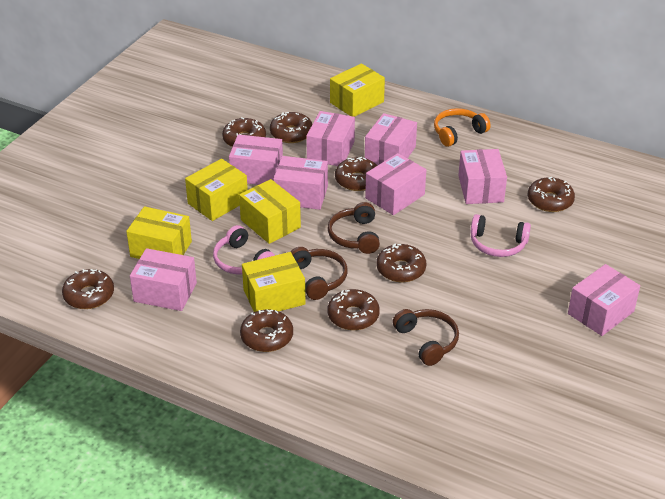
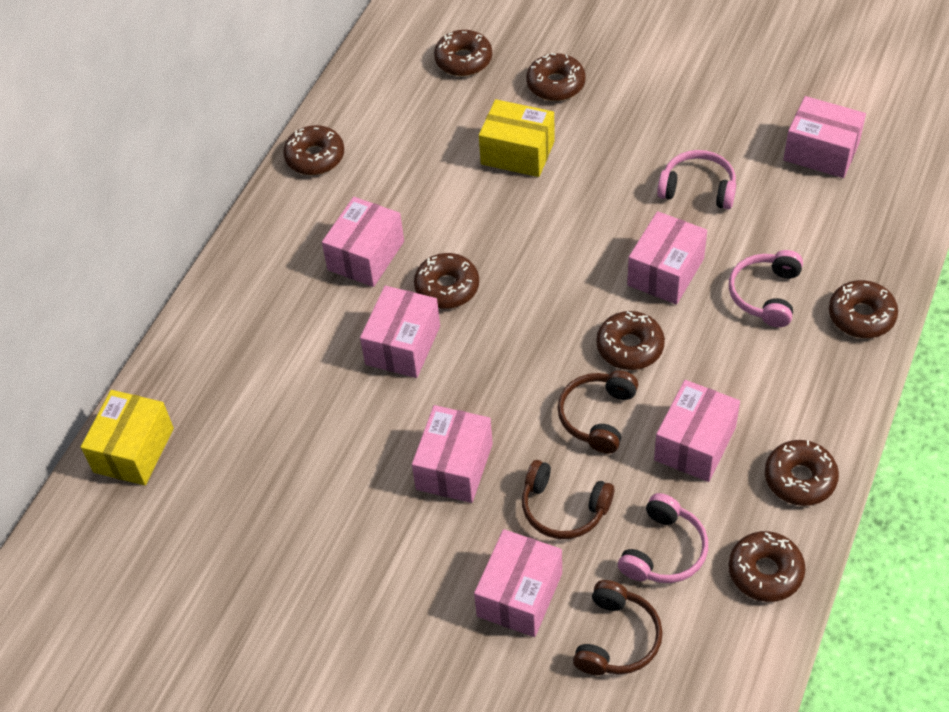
orange headphones: [434,108,491,147] = 1 -> none = 0
pink box: [130,248,197,311] [229,134,283,185] [273,156,328,210] [306,111,355,166] [365,113,417,165] [365,153,426,215] [458,149,507,204] [568,264,640,336] = 8 -> [322,197,404,287] [360,286,440,378] [412,405,493,503] [474,529,562,637] [627,211,707,305] [654,380,740,482] [783,96,866,178] = 7
pink headphones: [213,225,275,275] [471,214,531,257] = 2 -> [618,493,708,583] [657,150,736,209] [729,250,803,327] = 3
yellow box: [126,206,192,259] [185,159,248,221] [239,179,301,244] [242,252,306,312] [330,63,385,117] = 5 -> [81,390,174,485] [479,99,555,177] = 2

